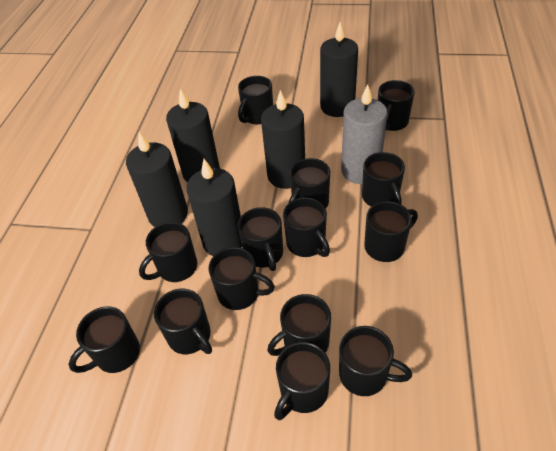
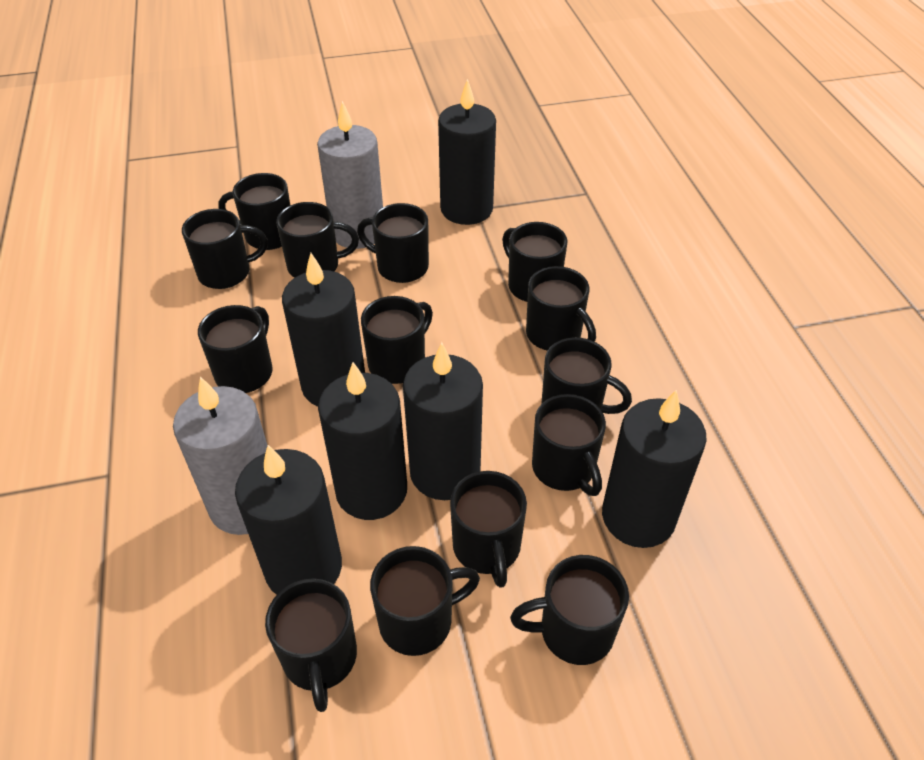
black candle: [126,132,188,227] [166,89,220,182] [186,159,242,256] [261,90,305,189] [320,22,358,117] = 5 -> [235,445,342,595] [282,253,365,407] [318,362,407,520] [403,342,483,500] [438,79,496,225] [602,390,707,548] = 6
grey candle: [341,84,388,184] = 1 -> [173,376,268,535] [317,101,383,249] = 2

